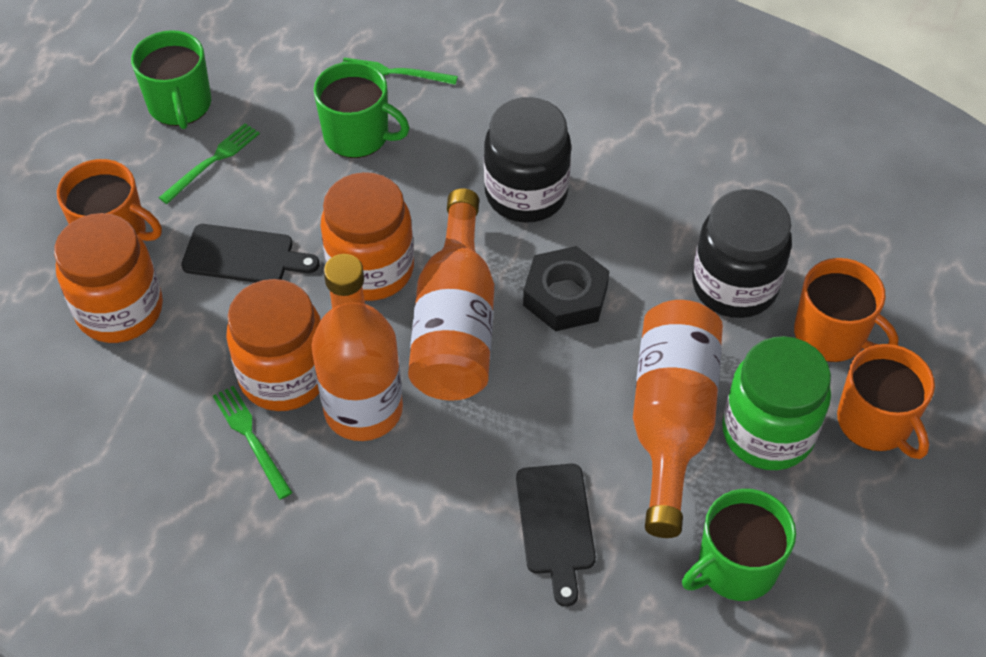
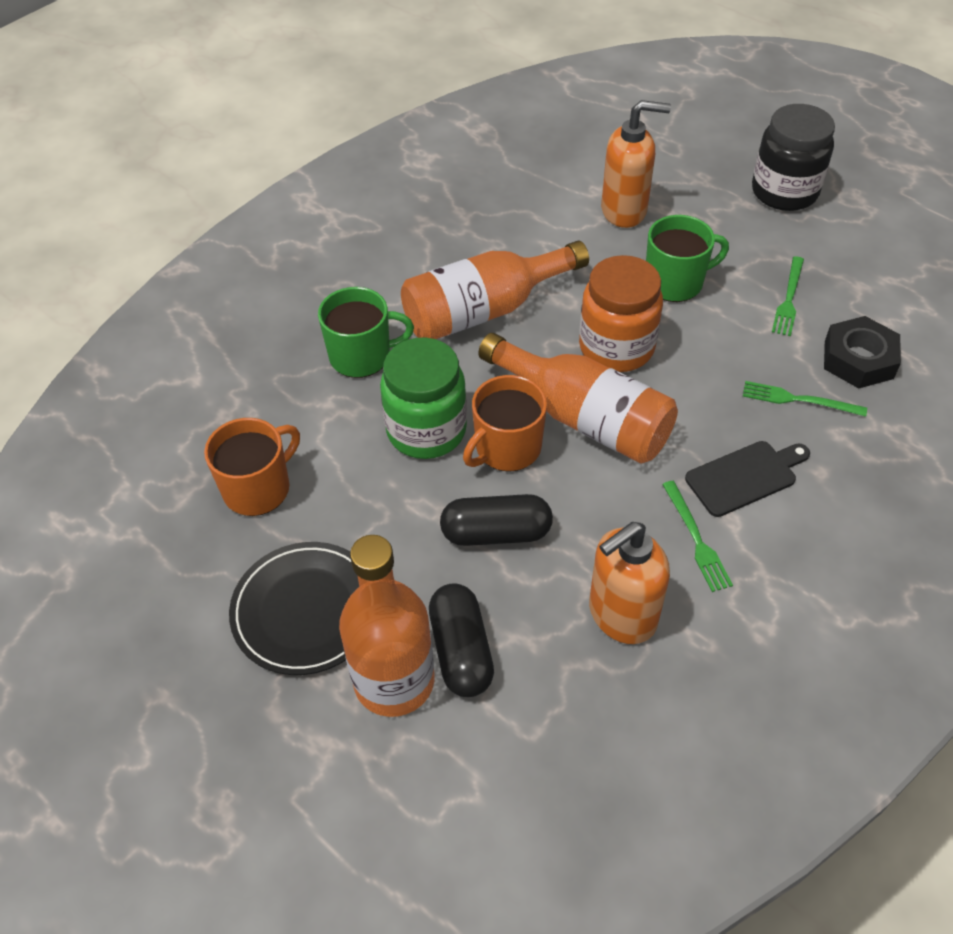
black capsule: none = 0 -> [429,583,494,697] [440,494,553,546] = 2
black cutting board: [181,224,320,283] [516,463,596,607] = 2 -> [685,441,810,517] = 1
black jar: [484,97,571,223] [692,189,792,318] = 2 -> [752,104,835,211] = 1
black plate: none = 0 -> [229,542,359,675] = 1
green mug: [131,30,211,129] [314,61,409,158] [682,489,796,601] = 3 -> [318,287,414,378] [646,215,729,302] = 2
orange jar: [54,213,163,343] [226,279,321,411] [320,172,414,301] = 3 -> [579,255,663,372] = 1
orange mug: [57,159,162,241] [794,258,898,362] [837,344,935,459] = 3 -> [204,418,300,516] [463,375,547,472] = 2
orange soap dispenser: none = 0 -> [589,522,670,644] [601,100,671,228] = 2

